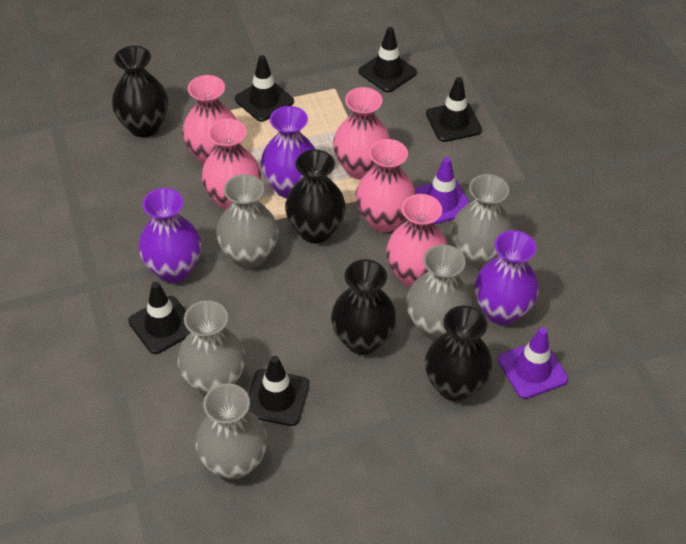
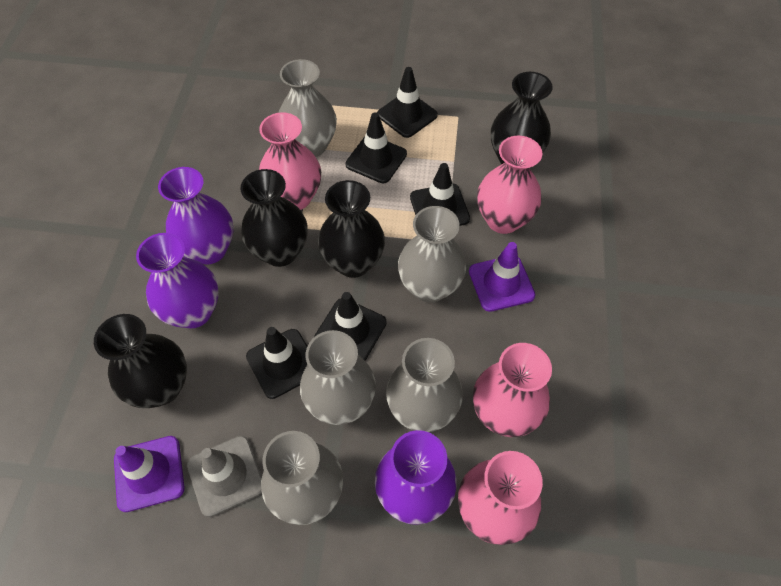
grey traffic cone: none = 0 -> [187,436,262,517] = 1
pink vase: [182,75,237,165] [201,119,261,210] [333,87,390,180] [356,139,415,232] [386,194,447,287] = 5 -> [259,112,321,210] [458,451,543,545] [473,343,552,437] [477,136,542,234] = 4

